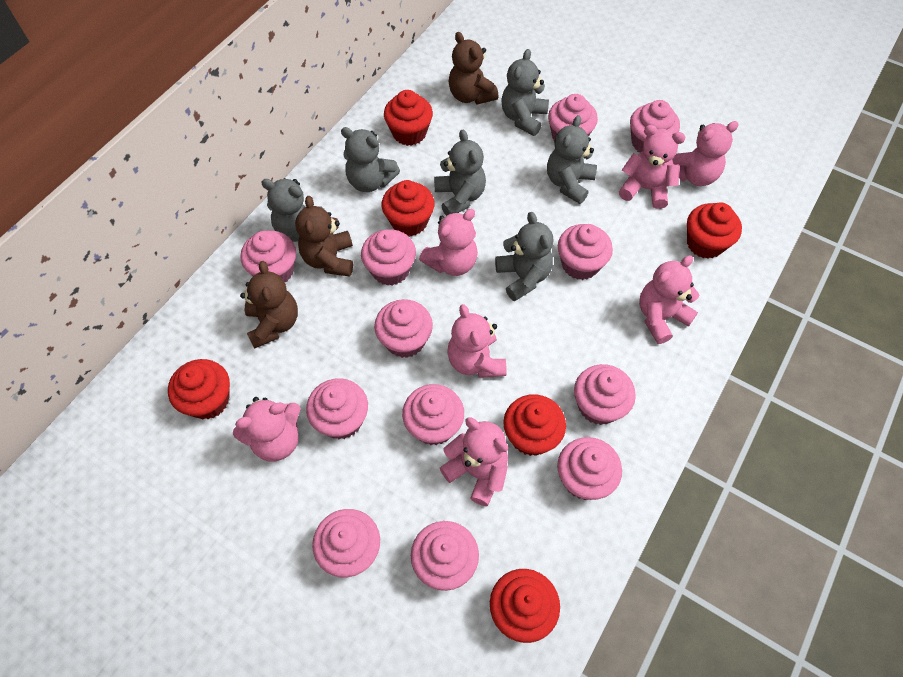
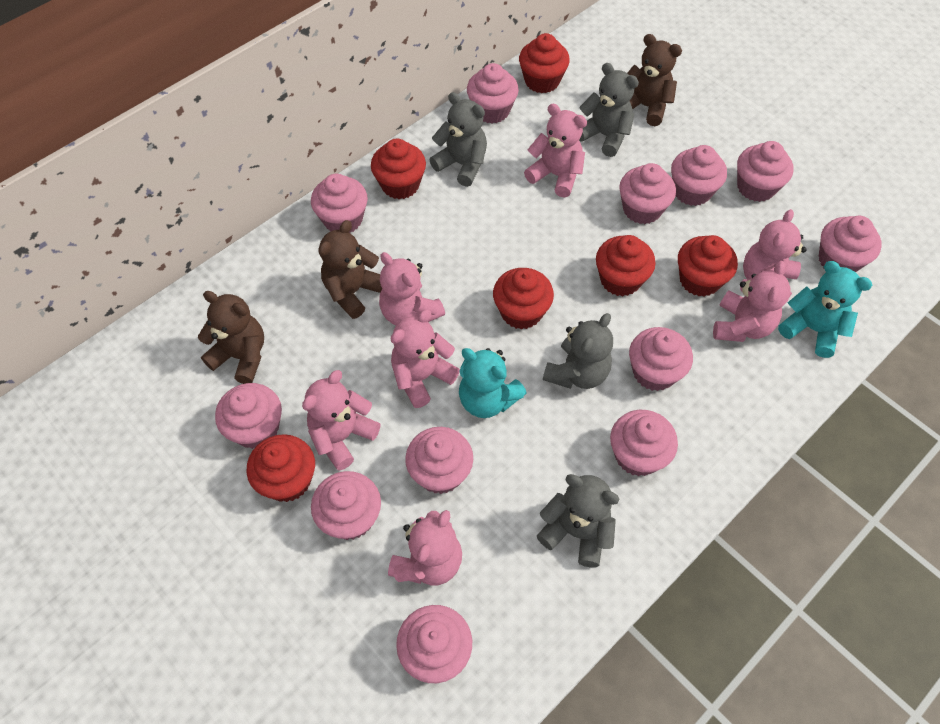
grey teddy bear: [261,178,324,242] [341,127,400,192] [434,130,486,216] [495,212,553,301] [501,49,549,136] [547,115,597,204] = 6 -> [430,92,487,187] [537,474,619,568] [543,313,613,389] [579,63,639,157] = 4
turquoise teddy bear: none = 0 -> [459,348,527,418] [778,261,872,358] = 2

